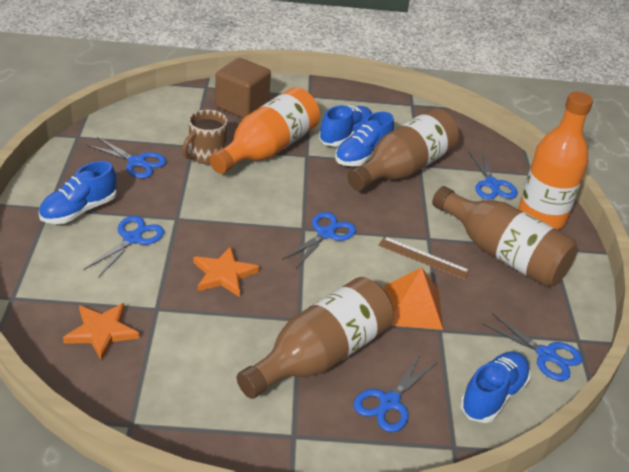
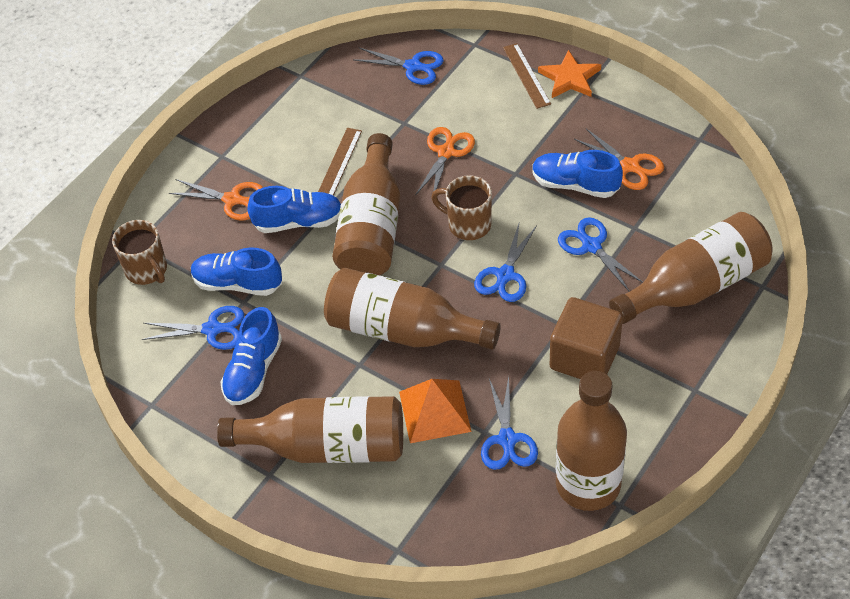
blue scissors: [84,216,164,278] [87,137,167,178] [282,212,356,269] [353,355,437,432] [468,151,517,200] [482,313,583,381] = 6 -> [142,306,244,350] [354,48,444,85] [474,224,537,302] [481,376,538,470] [558,217,643,292] = 5
brown bottle: [237,277,394,399] [347,108,459,191] [432,186,578,287] = 3 -> [217,396,403,463] [324,268,501,350] [332,133,400,275] [556,371,627,511] [609,212,772,324] = 5
brown mug: [182,110,228,164] = 1 -> [112,220,167,285] [431,175,492,240] = 2
brown ruler: [378,236,470,280] = 1 -> [318,128,362,196] [503,43,551,109] = 2
orange bottle: [209,87,320,174] [518,92,593,229] = 2 -> none = 0
orange scissors: none = 0 -> [169,179,263,221] [415,127,475,196] [574,128,664,190] = 3
orange star: [63,303,139,361] [193,246,259,297] = 2 -> [538,50,601,98] = 1

